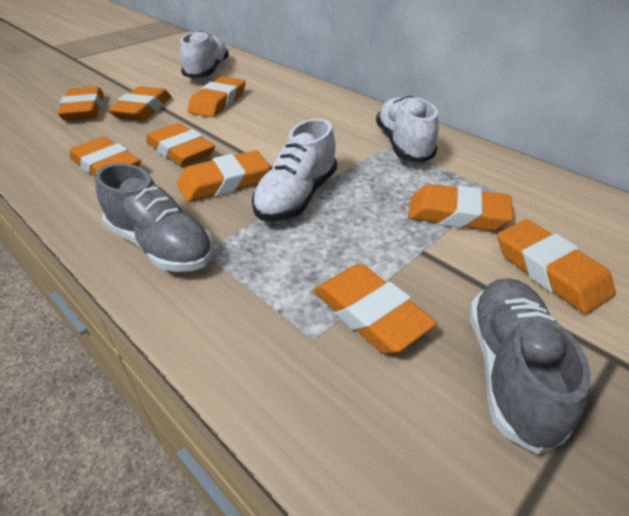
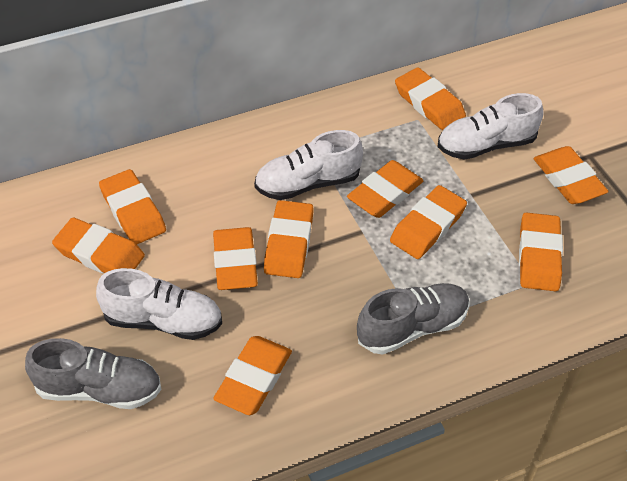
orange eraser: [58,87,104,121] [70,137,140,176] [108,86,171,121] [146,123,215,166] [177,150,270,202] [188,76,246,117] [313,264,437,354] [408,184,514,231] [497,219,616,314] = 9 -> [52,218,145,273] [99,169,166,245] [213,227,258,290] [213,336,292,415] [264,200,314,278] [347,160,423,218] [390,185,467,259] [395,67,466,130] [519,212,563,291] [534,146,609,204] = 10

